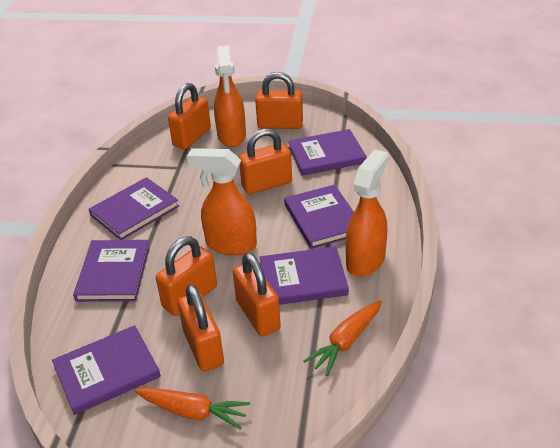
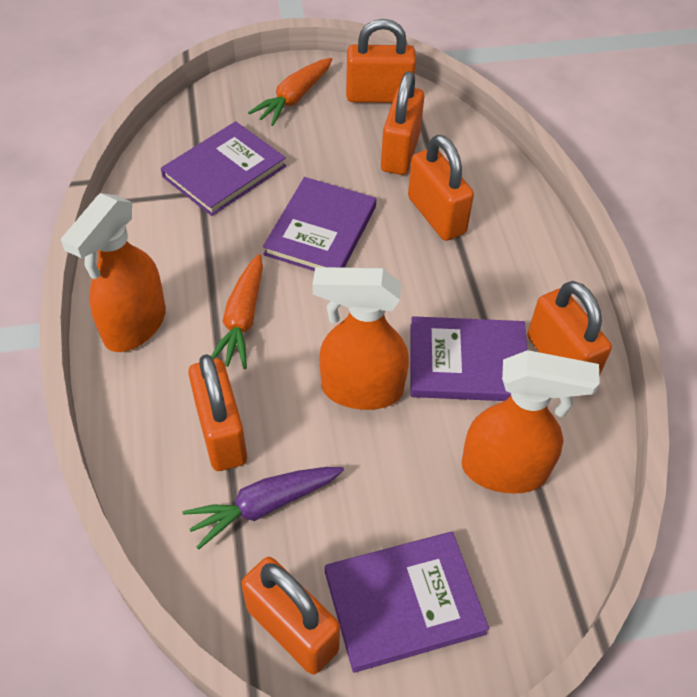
purple book: [52,325,161,415] [73,240,150,302] [89,177,179,240] [259,246,349,305] [284,185,354,249] [288,129,366,176] = 6 -> [161,121,286,216] [263,177,376,271] [325,532,489,673] [410,316,527,401] = 4
purple carrot: none = 0 -> [183,467,344,550] = 1

